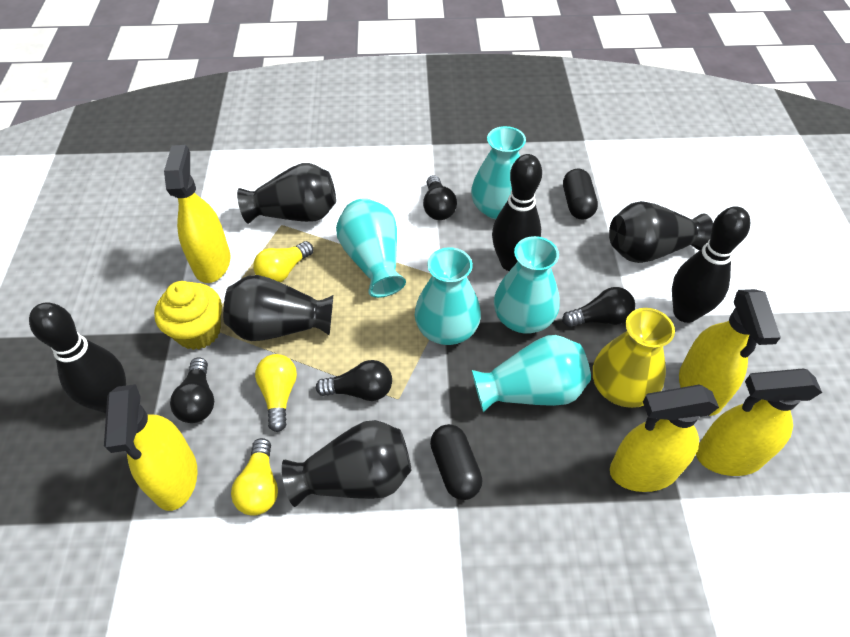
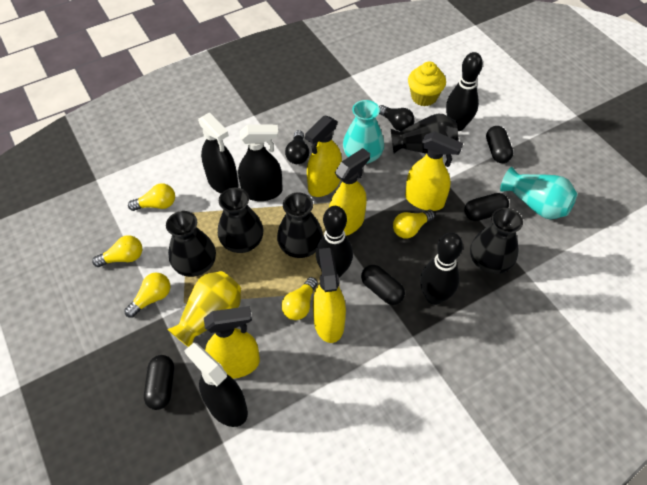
black capsule: [430,424,482,500] [563,169,598,220] = 2 -> [144,355,174,410] [361,265,405,305] [464,193,509,221] [486,126,513,163] = 4
black light bulb: [170,358,214,423] [316,360,392,401] [423,175,457,220] [562,287,635,327] = 4 -> [285,130,309,164] [379,105,415,131] = 2
black spray bottle: none = 0 -> [184,343,248,427] [198,113,239,193] [238,125,283,201] = 3
black vase: [223,275,333,341] [237,163,336,224] [282,420,411,507] [609,201,713,263] = 4 -> [166,211,216,277] [218,188,264,253] [277,192,323,258] [391,114,458,155] [470,208,523,274] = 5
turquoise vase: [336,198,406,298] [415,247,481,345] [471,126,526,219] [472,335,591,413] [494,236,560,334] = 5 -> [343,100,384,164] [500,167,577,219] = 2
yellow light bulb: [231,438,278,516] [253,241,313,282] [255,354,297,432] = 3 -> [92,235,142,267] [124,273,170,318] [128,183,175,211] [281,277,318,320] [393,209,435,238] = 5

